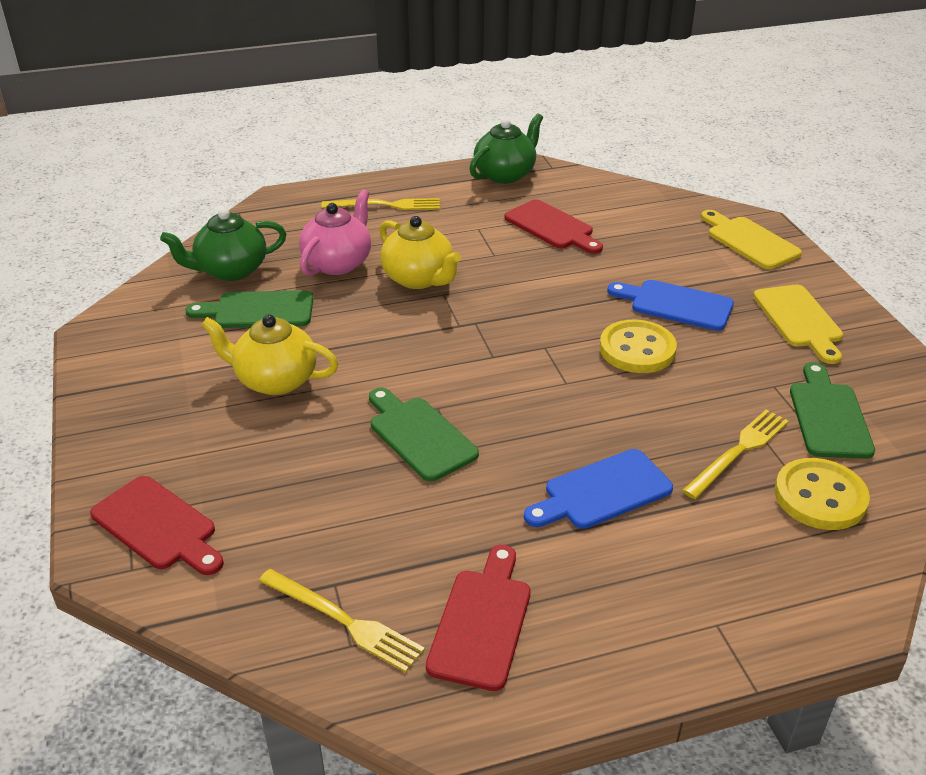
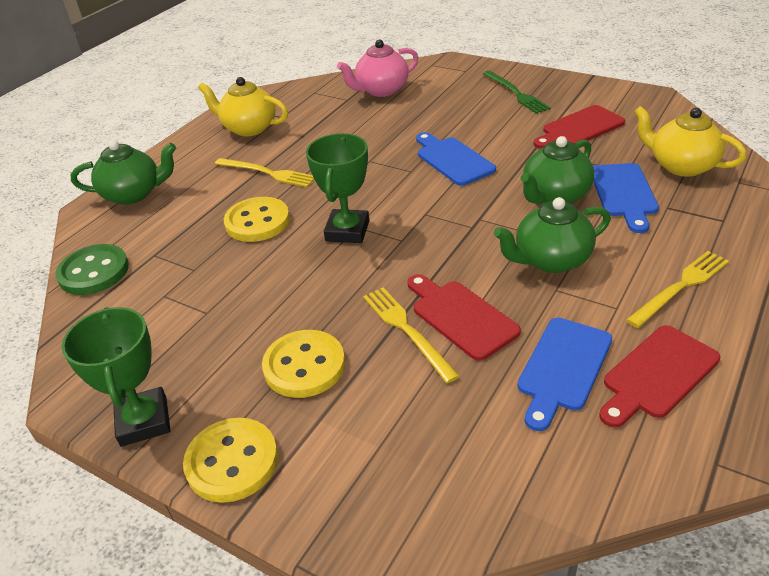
blue cutting board: [524,449,673,529] [607,280,734,331] = 2 -> [416,132,496,186] [518,318,612,431] [593,163,659,233] = 3
green button: none = 0 -> [55,244,129,295] = 1
green cutting board: [185,290,313,328] [369,388,479,482] [790,362,875,459] = 3 -> none = 0
green fork: none = 0 -> [483,71,551,114] = 1
green teapot: [160,208,286,281] [469,113,543,184] = 2 -> [71,140,176,205] [494,197,611,273] [521,136,594,204] = 3
green trophy: none = 0 -> [61,307,171,447] [306,133,370,243] = 2
yellow button: [600,320,677,373] [774,458,870,530] = 2 -> [183,418,278,503] [224,197,290,242] [262,330,345,398] = 3
yellow cutting board: [701,210,802,269] [753,285,843,364] = 2 -> none = 0

